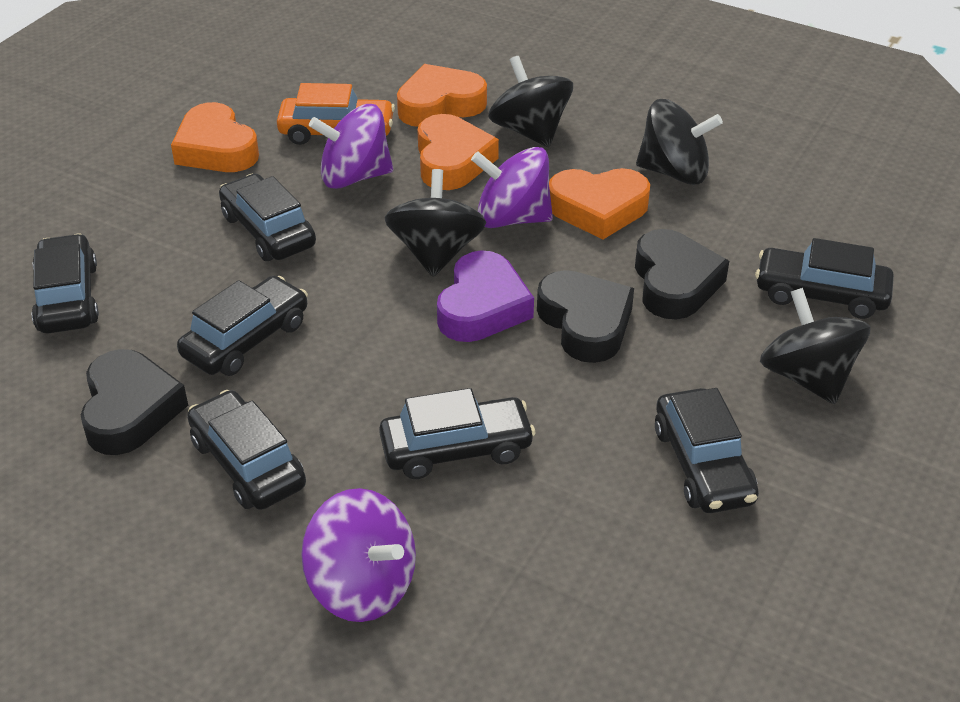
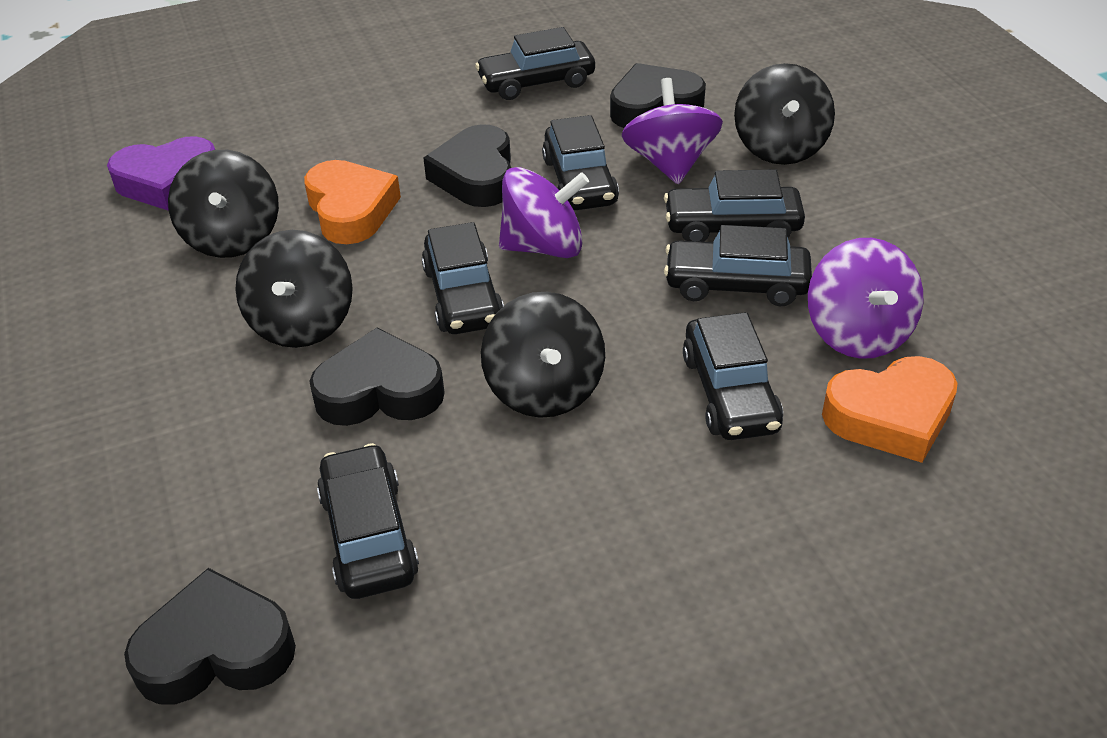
black heart: [81,349,188,455] [537,270,634,363] [635,229,729,319] = 3 -> [124,568,296,705] [309,328,445,426] [423,124,511,207] [610,63,706,128] = 4
orange car: [277,83,395,145] = 1 -> none = 0
orange heart: [171,102,259,172] [397,64,487,127] [417,114,499,190] [549,168,650,239] = 4 -> [304,160,401,244] [822,356,957,463] = 2

